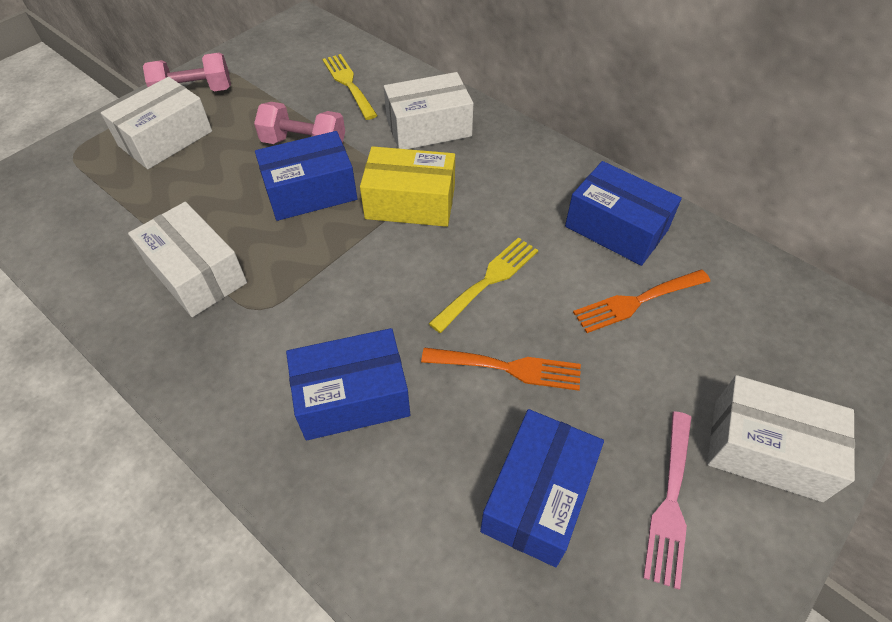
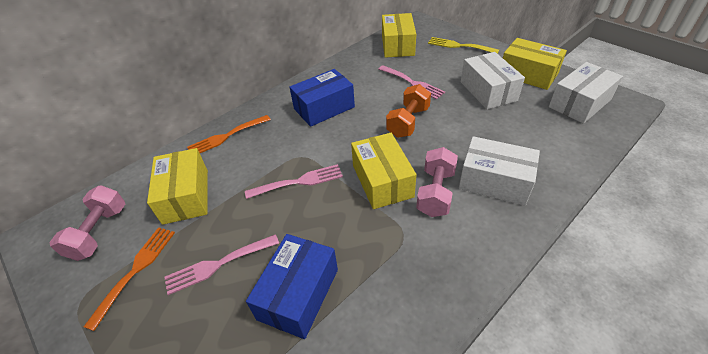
blue box: [255,131,357,221] [286,328,410,440] [480,409,604,567] [565,161,682,266] = 4 -> [246,234,338,339] [290,69,355,127] = 2
orange dumbbell: none = 0 -> [386,84,431,138] = 1
pink fork: [643,411,691,590] = 1 -> [165,234,279,295] [245,164,343,199] [379,65,445,100] = 3
white box: [101,77,212,169] [128,202,247,317] [384,72,473,149] [707,375,855,502] = 4 -> [459,136,540,205] [461,52,525,109] [549,62,623,124] = 3
yellow box: [360,146,455,227] = 1 -> [147,148,208,225] [351,133,416,209] [382,13,416,58] [503,38,567,90] = 4
yellow fork: [322,54,378,120] [428,237,538,333] = 2 -> [428,37,499,54] = 1

